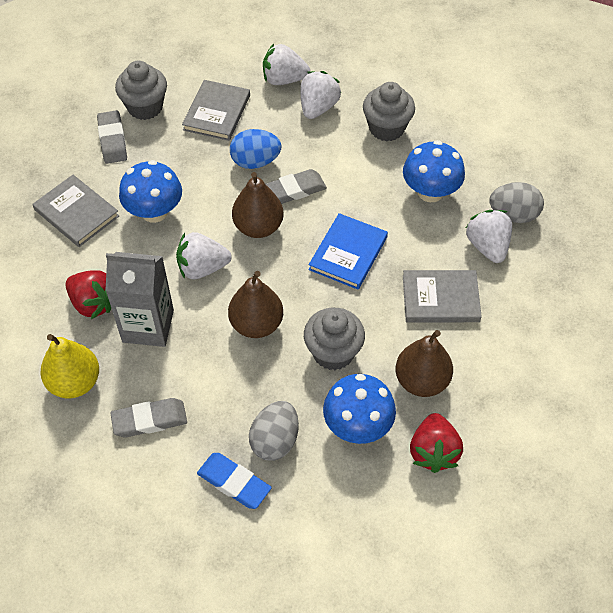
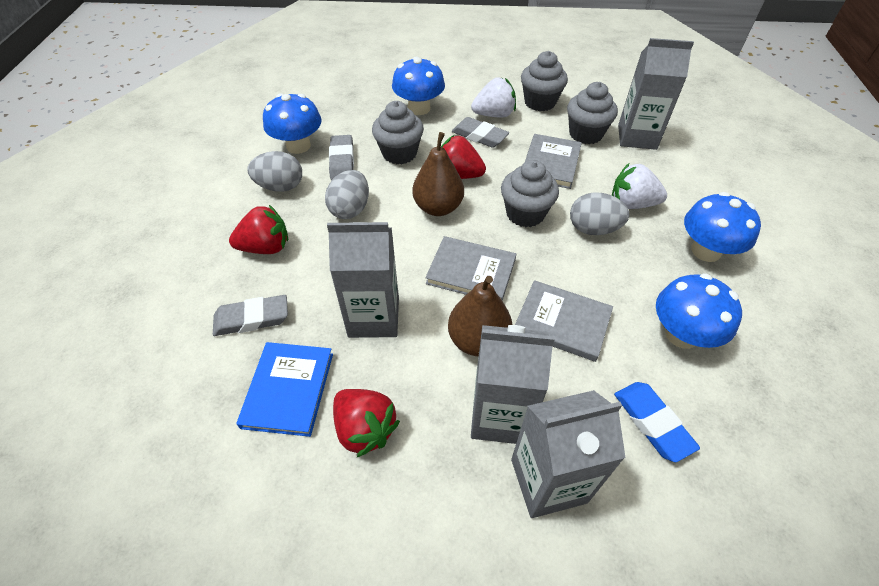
blue egg: [230,129,281,169] = 1 -> none = 0
blue mushroom: [119,160,182,223] [323,374,396,444] [403,140,465,203] = 3 -> [263,93,322,154] [392,56,445,115] [656,273,742,349] [684,192,761,262] = 4
brown pear: [228,271,283,338] [232,172,284,238] [395,330,453,397] = 3 -> [412,132,464,216] [448,276,512,356] = 2
grey carton: [105,252,174,347] = 1 -> [327,222,399,338] [471,325,555,444] [511,390,626,518] [618,38,694,150] = 4
grey cupcake: [115,61,167,120] [304,308,365,370] [363,82,415,141] = 3 -> [372,101,424,164] [501,160,559,227] [521,51,568,111] [567,82,618,144] = 4
grey egg: [249,401,299,461] [489,182,544,223] = 2 -> [247,151,302,192] [325,170,369,219] [570,192,629,235] = 3
red strawberry: [65,270,111,319] [410,413,463,473] = 2 -> [229,205,288,254] [333,389,400,457] [441,135,486,179] = 3
white strawberry: [176,232,232,279] [263,44,310,85] [301,71,341,119] [466,210,512,263] = 4 -> [471,78,516,118] [612,163,667,209] = 2
yellow pear: [40,334,99,398] = 1 -> none = 0

